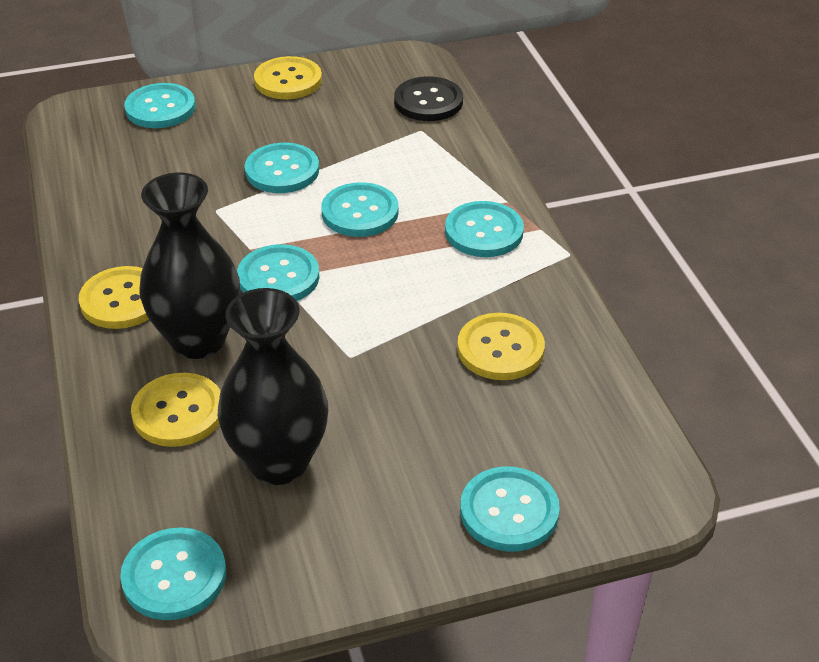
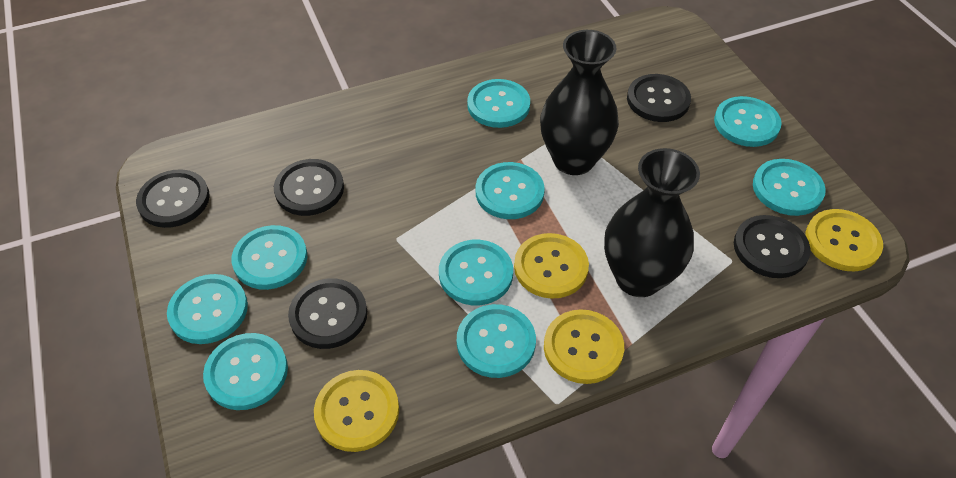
black button: [394,76,463,121] = 1 -> [136,169,210,228] [274,159,344,216] [288,278,367,349] [627,74,691,122] [734,215,811,278] = 5
turquoise button: [120,527,226,620] [124,83,195,128] [237,244,319,301] [244,143,319,193] [321,182,399,237] [445,201,524,257] [460,467,560,551] = 7 -> [167,274,248,344] [203,333,288,410] [232,225,307,290] [439,240,513,305] [457,304,536,378] [467,79,530,128] [476,162,545,219] [714,96,782,147] [753,159,826,216] = 9

